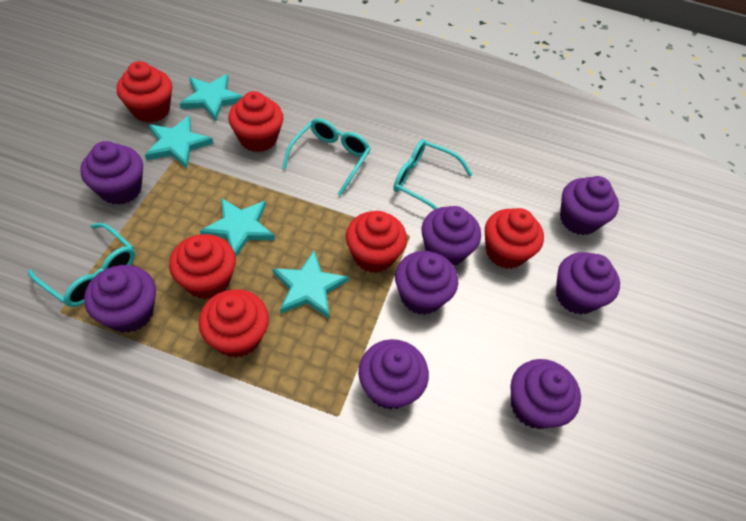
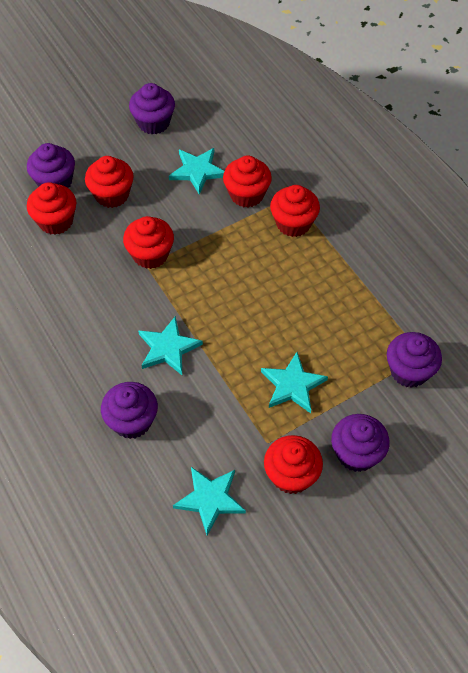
purple cupcake: [80,141,143,205] [84,265,156,333] [358,339,429,410] [395,251,458,315] [421,206,481,266] [511,359,581,429] [556,252,620,315] [560,176,619,235] = 8 -> [27,143,75,188] [101,382,158,439] [129,83,175,134] [331,414,390,472] [387,332,442,388] = 5
turquoise glasses: [28,223,135,307] [282,118,371,196] [393,140,473,210] = 3 -> none = 0

